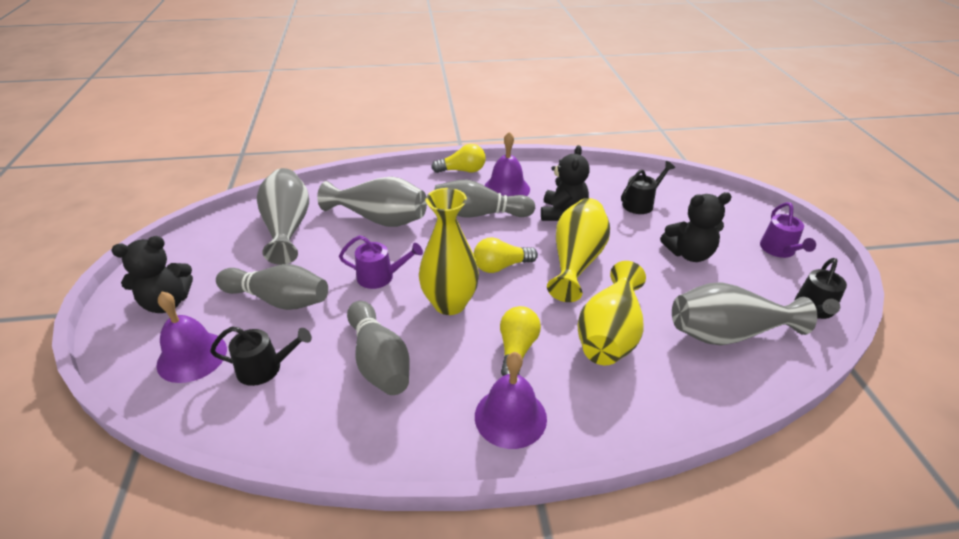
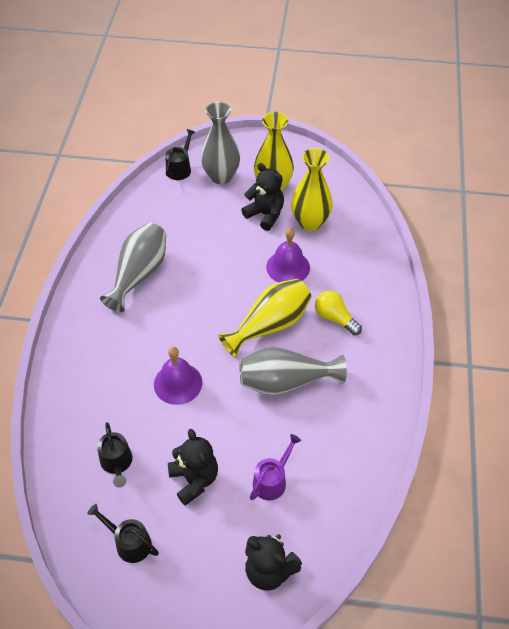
grey bowling pin: [216,264,328,310] [347,301,410,395] [435,180,535,218] = 3 -> none = 0
purple bell: [156,292,227,383] [475,352,547,449] [484,132,530,196] = 3 -> [154,347,202,405] [266,228,310,282] = 2
purple watering can: [339,235,423,289] [760,202,816,258] = 2 -> [250,434,301,501] = 1
yellow light bulb: [431,144,486,173] [474,238,538,273] [500,306,541,376] = 3 -> [315,290,362,335] = 1

